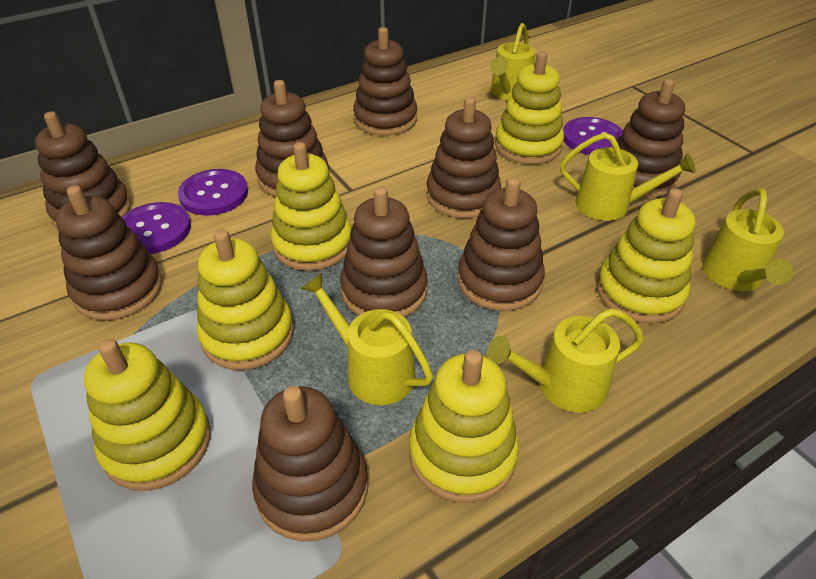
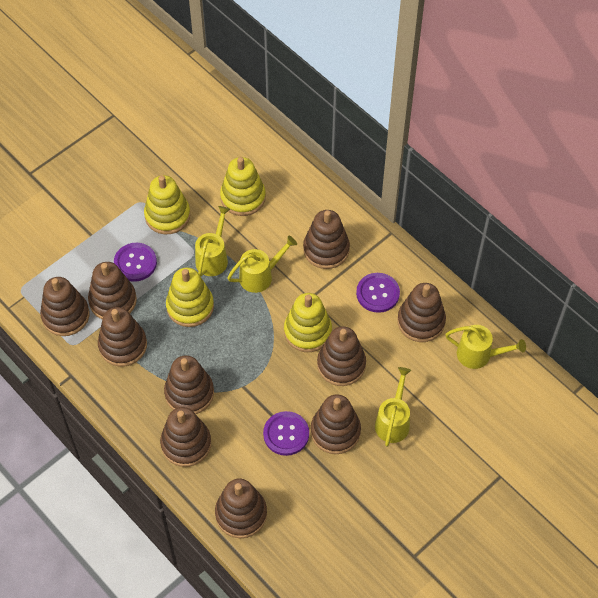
brown stacking toy: [35,111,131,231] [56,185,162,320] [252,386,368,541] [255,80,328,197] [340,186,428,317] [353,27,417,136] [426,97,501,218] [458,177,545,311] [617,79,685,197] = 9 -> [40,277,89,336] [88,262,137,319] [98,307,147,367] [160,407,211,467] [164,355,214,414] [215,479,267,538] [303,210,350,269] [311,394,361,454] [317,326,366,386] [397,283,446,342] = 10
yellow stacking toy: [84,339,211,491] [197,229,294,370] [270,142,352,271] [409,350,519,503] [495,51,564,165] [596,188,695,324] = 6 -> [144,175,190,234] [166,268,214,327] [220,157,266,216] [284,293,332,352] = 4
yellow watering can: [301,273,433,405] [487,308,644,413] [490,23,535,100] [560,133,696,221] [702,188,793,291] = 5 -> [195,206,230,276] [227,236,297,293] [375,367,411,447] [445,325,526,369] = 4

